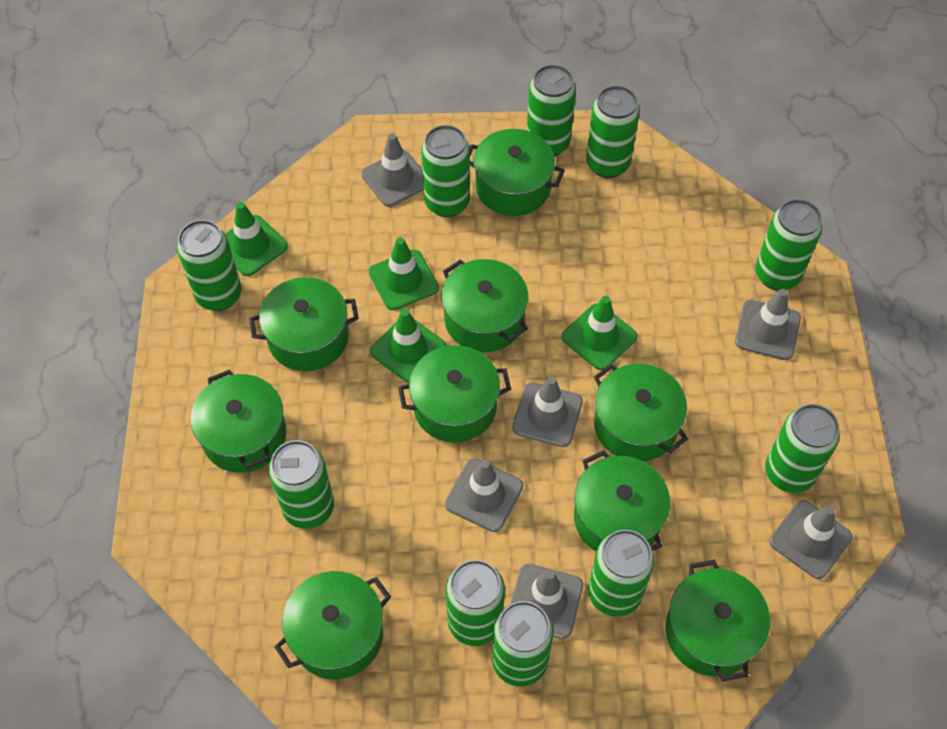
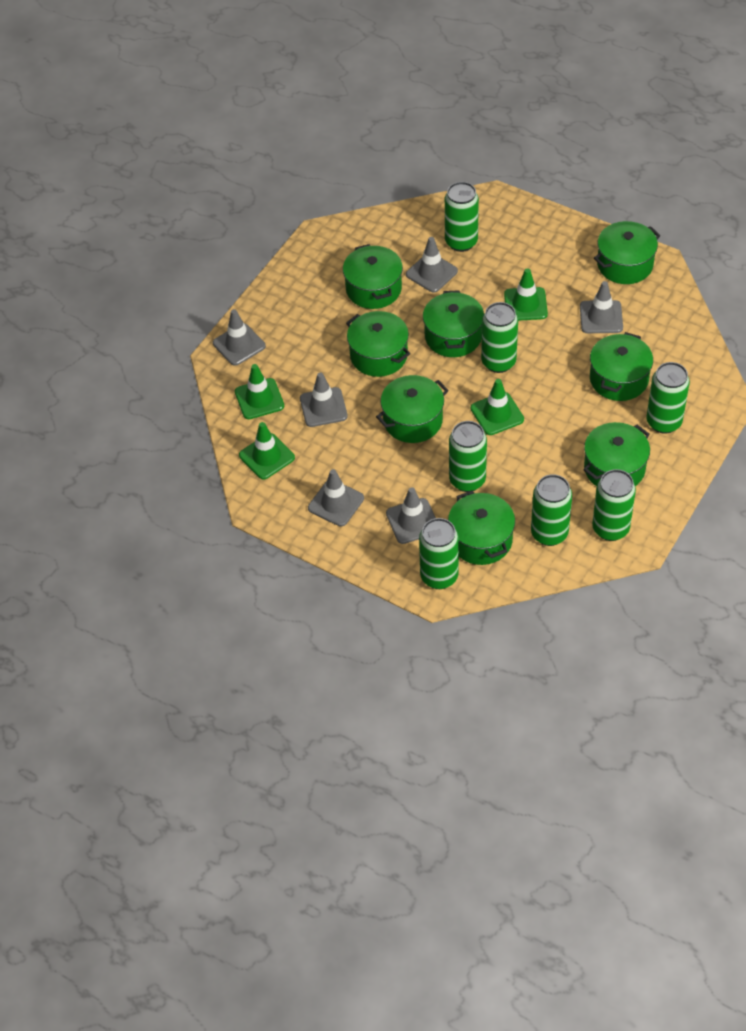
green can: [177,220,242,311] [269,440,334,529] [421,125,470,217] [446,560,505,646] [492,601,553,687] [527,65,576,156] [586,86,640,178] [588,530,654,617] [755,199,822,291] [765,404,840,493] = 10 -> [419,518,459,589] [445,182,479,252] [449,421,487,492] [481,302,518,373] [531,474,572,546] [592,469,636,541] [646,362,690,434] = 7
green pot: [191,369,287,473] [249,277,359,371] [274,571,391,679] [398,345,511,443] [441,259,528,352] [470,129,565,216] [574,450,670,551] [594,364,688,461] [666,560,770,682] = 9 -> [343,244,403,309] [346,311,410,377] [376,375,449,443] [423,290,484,357] [448,490,515,565] [583,422,650,486] [590,332,653,401] [594,221,661,284] = 8

